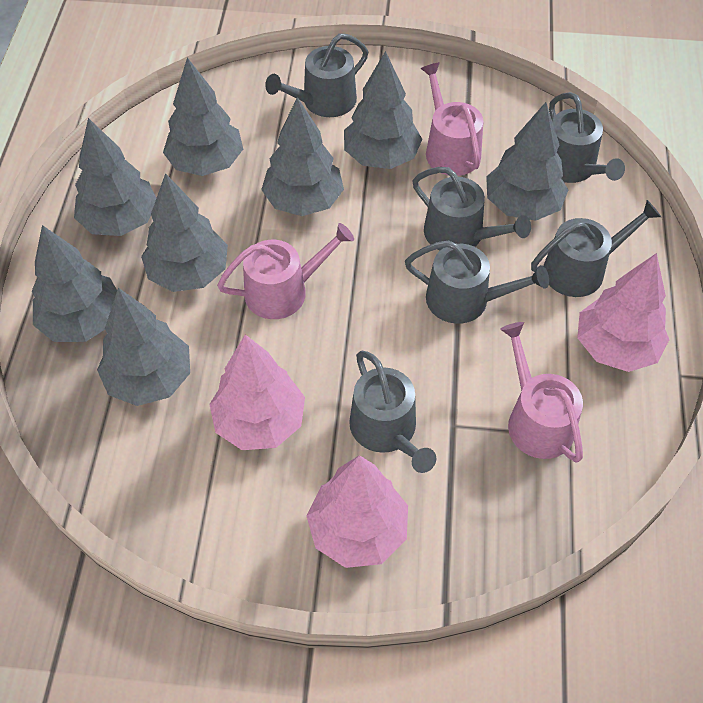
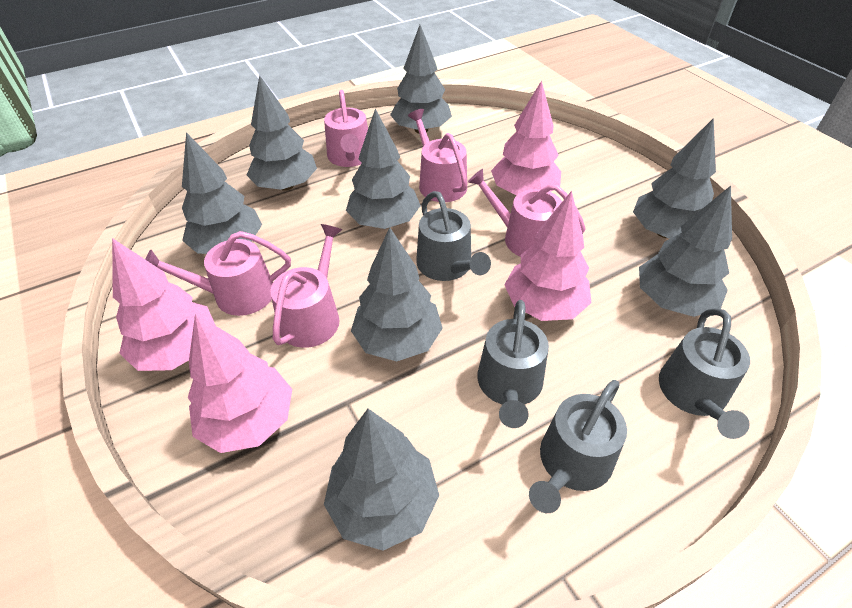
grey watering can: [265,33,368,117] [349,351,436,473] [405,241,549,324] [413,167,531,251] [531,200,661,297] [549,92,625,183] = 6 -> [416,191,491,281] [477,300,549,428] [529,380,627,513] [659,308,750,439] = 4
pink tree: [209,334,305,450] [306,455,408,568] [577,253,669,372] = 3 -> [112,238,216,371] [188,314,292,453] [491,81,561,196] [504,191,591,321] = 4
pink watering can: [217,223,354,319] [420,62,483,176] [500,322,583,463] = 3 -> [145,231,291,316] [270,224,342,348] [324,90,368,167] [408,109,467,202] [468,169,586,257] = 5

